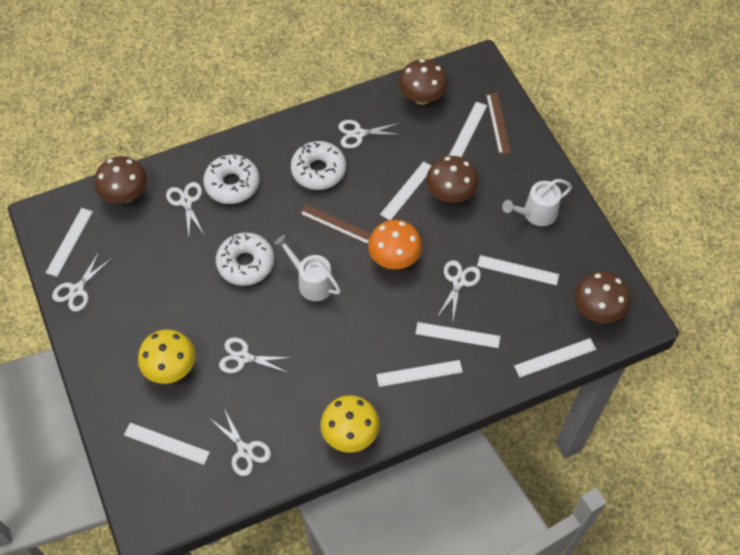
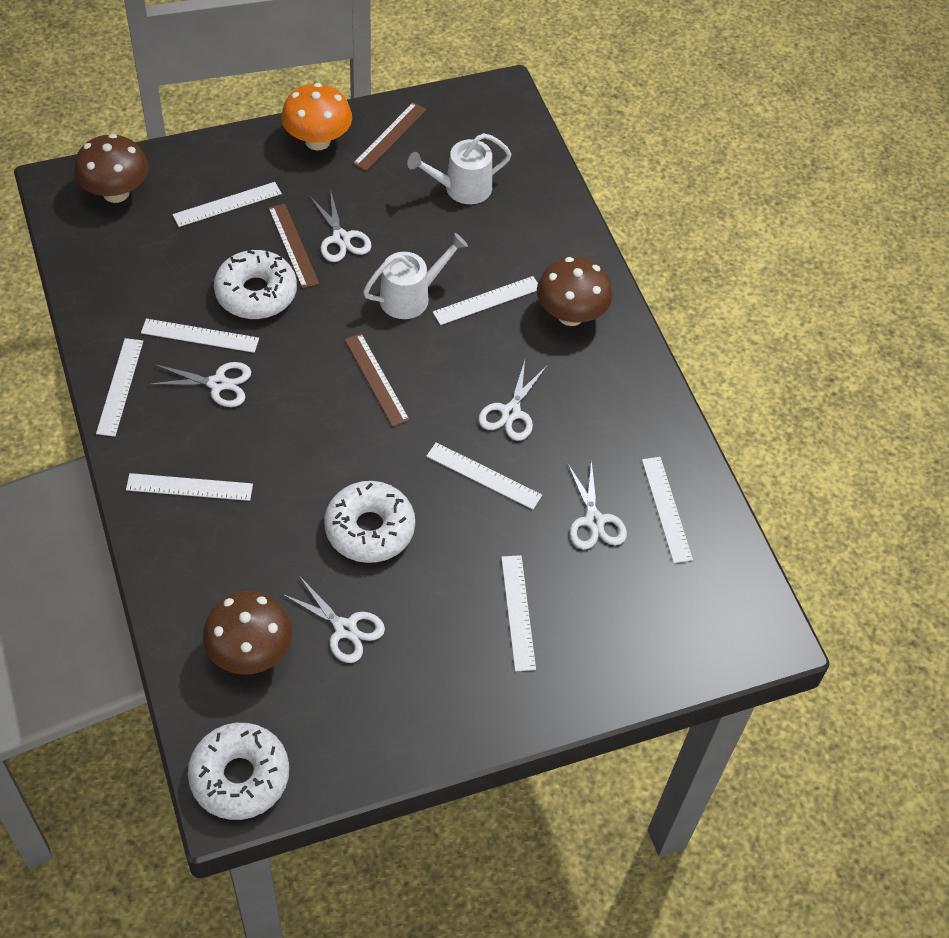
brown mushroom: [95,156,147,203] [398,59,448,105] [426,156,478,203] [574,272,630,323] = 4 -> [74,134,148,203] [203,591,292,675] [537,257,612,326] = 3
brown ruler: [299,204,372,244] [486,93,511,155] = 2 -> [268,204,319,289] [345,333,410,427] [353,102,427,171] = 3
white scissors: [52,252,112,312] [166,182,205,237] [211,409,271,476] [219,337,292,373] [338,120,402,149] [437,260,481,320] = 6 -> [148,362,251,407] [282,577,385,663] [310,193,371,262] [479,360,547,441] [567,459,627,549] = 5
yellow mushroom: [138,329,195,384] [320,395,380,453] = 2 -> none = 0

